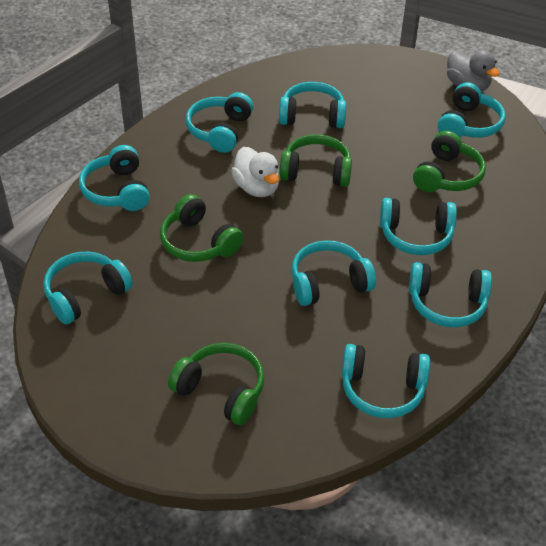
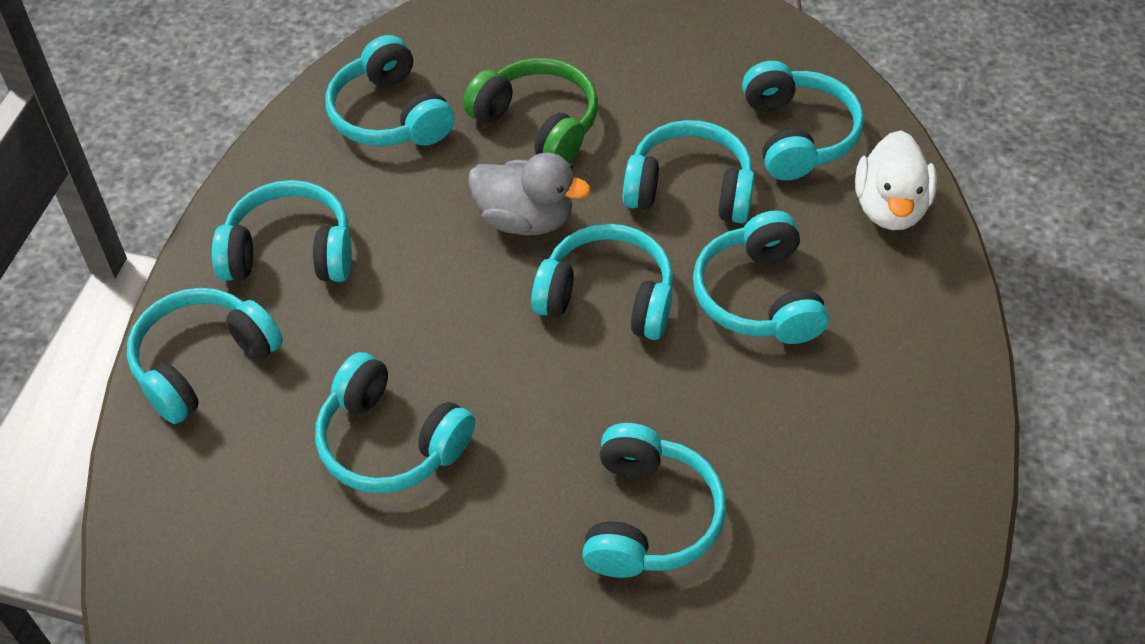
green headphones: [160,194,244,262] [168,343,264,425] [280,134,352,187] [413,131,486,192] = 4 -> [463,58,598,163] = 1

